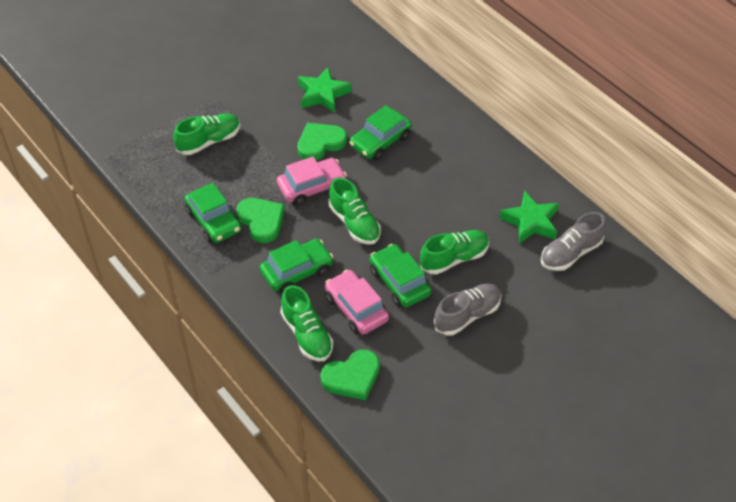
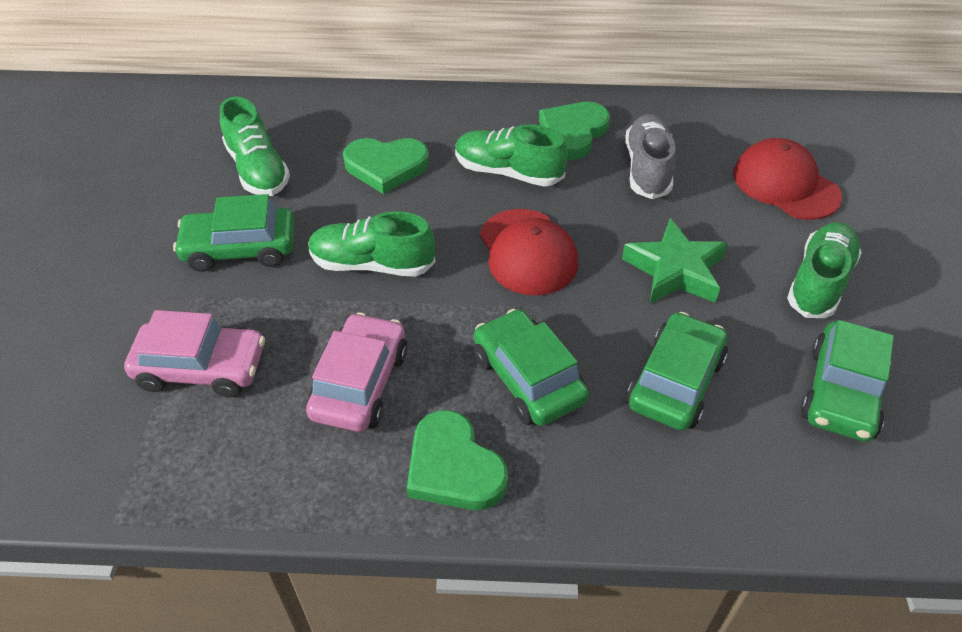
green star: [298,67,352,112] [499,190,559,244] = 2 -> [622,218,728,304] = 1
grey shoe: [434,284,501,335] [541,212,606,271] = 2 -> [625,114,676,199] = 1
red cap: none = 0 -> [480,209,578,295] [733,138,842,220] = 2

